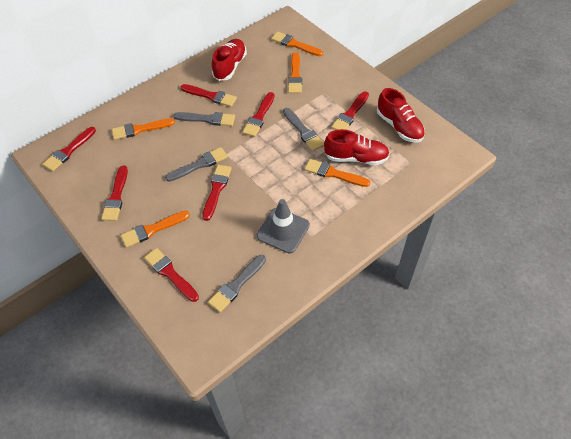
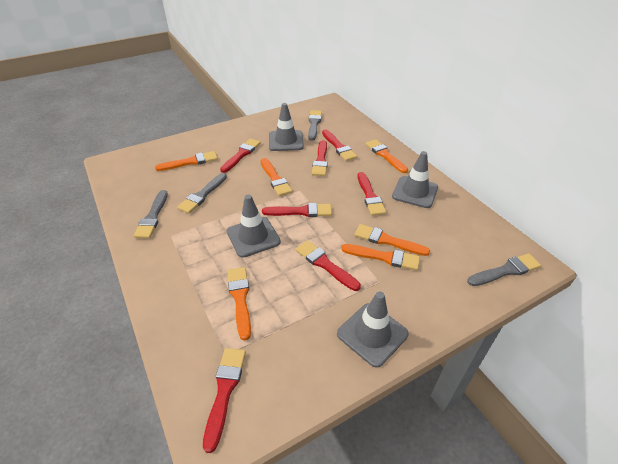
grey traffic cone: [257,199,310,254] = 1 -> [227,195,281,258] [269,103,304,151] [337,291,409,367] [392,151,438,208] = 4
orange brush: [112,118,175,140] [121,211,190,248] [271,32,323,56] [288,52,302,93] [305,159,370,187] = 5 -> [155,151,218,171] [227,267,251,340] [260,158,292,196] [341,244,420,270] [354,224,430,256] [366,139,408,173] = 6
red shoe: [212,39,247,81] [324,129,390,165] [377,88,425,143] = 3 -> none = 0

